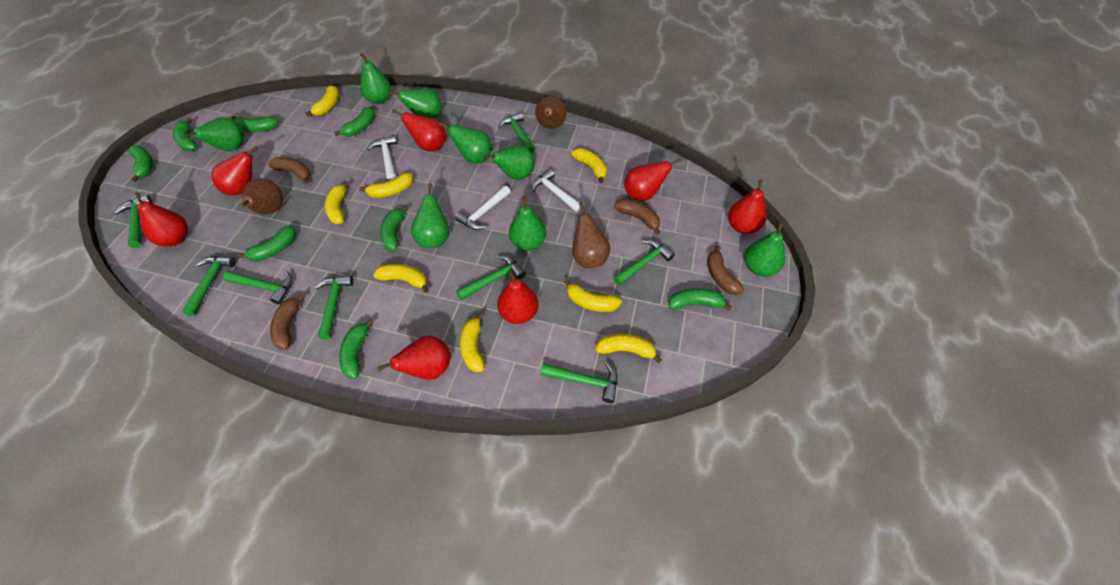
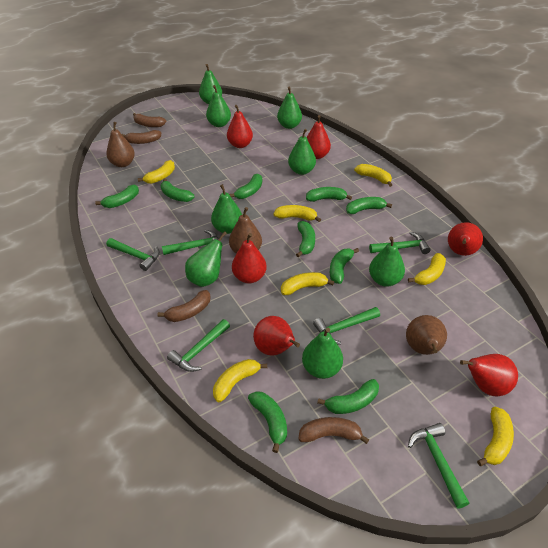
green banana: [128,145,153,182] [173,117,197,151] [232,116,279,132] [238,225,296,262] [334,107,375,137] [339,319,374,379] [380,205,409,250] [669,288,732,311] = 8 -> [95,185,139,208] [161,178,195,202] [229,174,262,199] [248,391,287,453] [296,221,315,257] [306,187,352,202] [317,379,379,414] [330,248,359,284] [346,197,392,214] = 9
green hammer: [114,195,153,248] [182,256,236,316] [223,271,292,305] [314,275,354,340] [456,255,526,300] [498,112,535,154] [541,363,618,403] [613,239,675,286] = 8 -> [106,238,160,271] [162,230,219,255] [167,319,230,372] [313,307,380,345] [369,232,431,254] [408,423,469,509] = 6
red pear: [135,193,188,246] [211,146,258,195] [377,335,451,380] [392,109,446,151] [497,272,538,324] [624,158,681,201] [728,180,767,234] = 7 -> [227,105,253,148] [232,233,267,283] [253,316,300,356] [307,115,331,159] [448,222,483,256] [460,354,518,396] = 6
white hammer: [367,135,397,180] [455,185,511,230] [532,169,582,213] = 3 -> none = 0
yellow banana: [305,85,339,116] [325,181,350,224] [359,173,413,198] [373,264,429,293] [460,313,485,372] [564,279,622,312] [571,148,607,183] [595,334,662,363] = 8 -> [138,160,175,184] [213,359,267,402] [274,205,321,222] [281,272,334,295] [354,164,392,187] [408,253,446,285] [477,407,514,466] = 7

